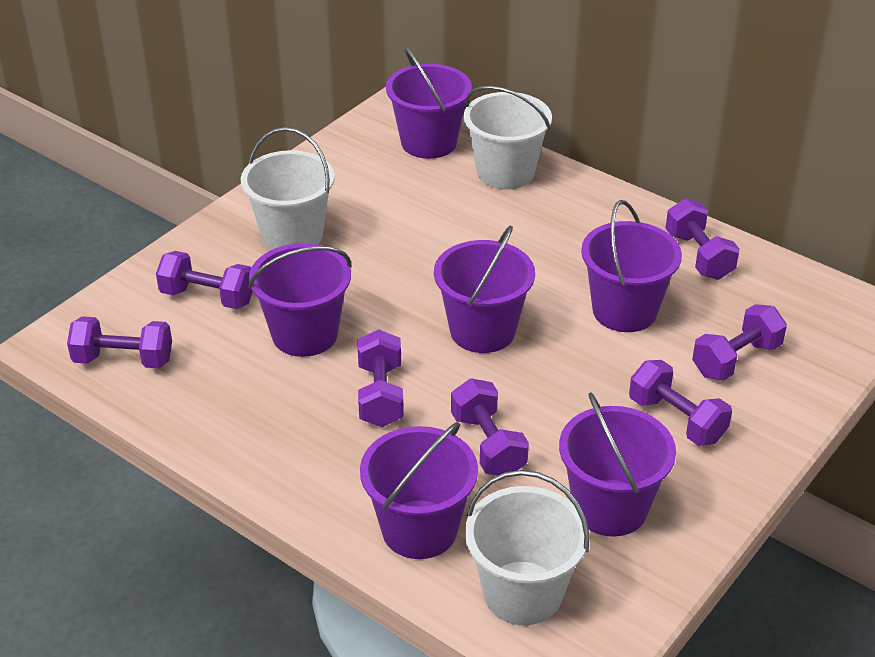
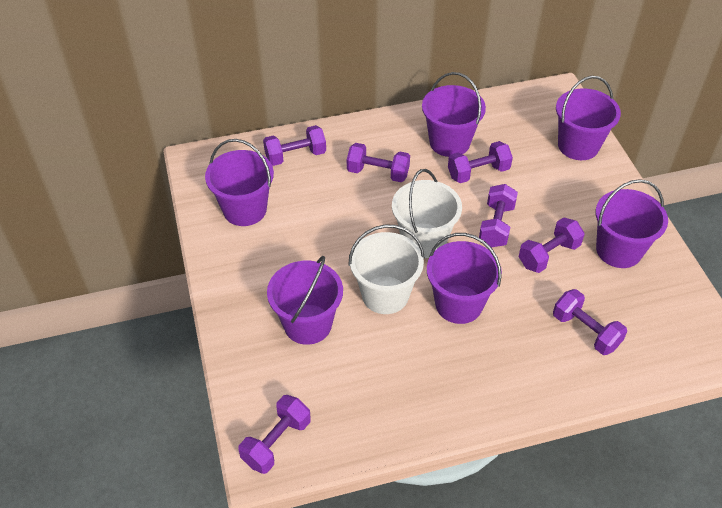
white bucket: [241,127,335,250] [464,86,552,190] [465,470,590,625] = 3 -> [348,224,425,314] [392,169,462,258] = 2

